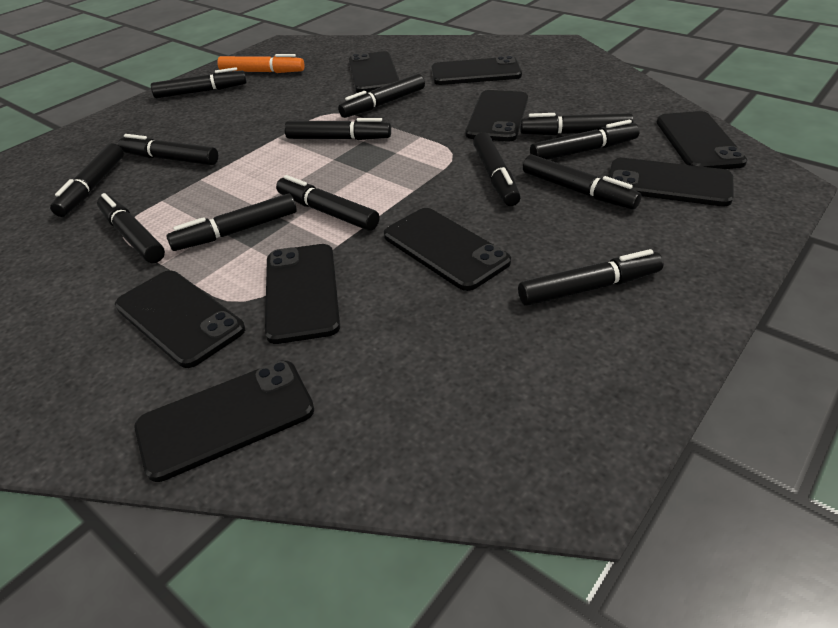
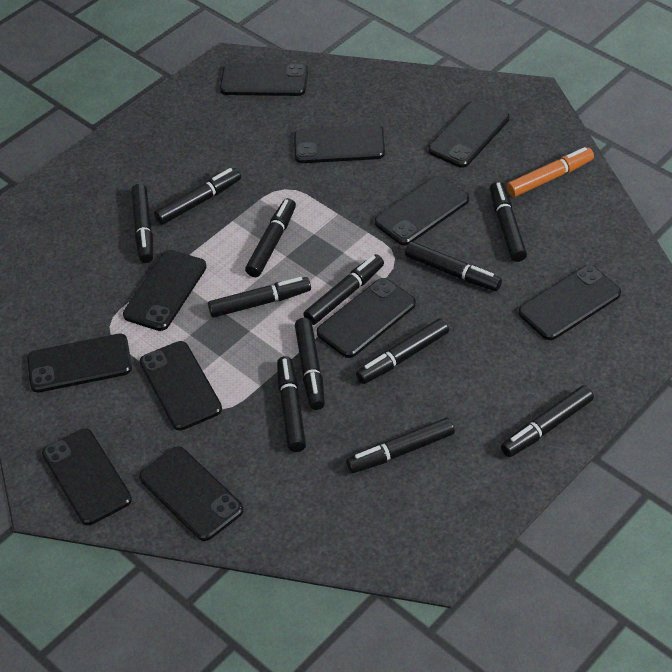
black marker: [50,143,124,217] [97,193,165,263] [118,134,218,165] [151,67,247,99] [166,194,297,251] [276,175,379,231] [284,118,391,140] [338,74,425,118] [473,132,521,206] [518,249,664,306] [520,113,634,135] [523,154,641,210] [530,120,640,160] = 13 -> [131,184,153,263] [154,168,241,225] [208,277,311,318] [245,198,296,277] [277,356,306,452] [295,318,325,410] [303,254,384,325] [346,418,455,473] [356,318,449,384] [405,242,502,291] [490,182,527,262] [501,385,594,457] = 12
black phone: [115,271,245,368] [135,360,314,482] [265,244,340,344] [349,51,399,93] [384,208,511,291] [432,56,522,85] [466,90,528,141] [609,158,734,206] [657,111,747,169] = 9 -> [27,334,132,393] [42,428,132,525] [123,250,207,331] [139,341,222,431] [139,446,244,541] [220,63,308,96] [294,125,385,163] [316,278,416,358] [375,176,469,246] [428,100,509,168] [518,265,621,340] = 11

